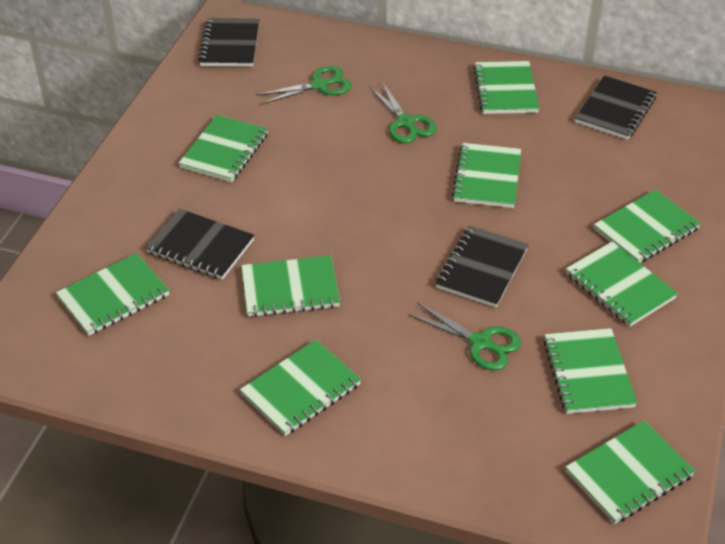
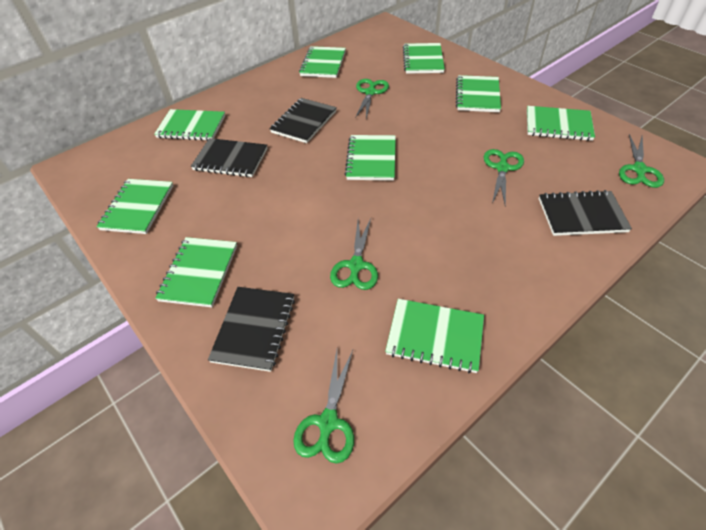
green notebook: [56,253,170,336] [178,115,268,182] [240,339,361,436] [241,255,340,317] [452,143,521,208] [473,61,540,114] [543,328,637,414] [566,241,678,327] [566,421,695,524] [594,189,701,263] = 10 -> [96,179,173,234] [154,109,225,141] [155,237,237,307] [299,46,346,78] [345,135,396,181] [385,299,484,373] [403,43,445,74] [456,75,501,112] [527,106,595,141] = 9
green scissors: [256,66,351,104] [369,82,436,143] [408,302,521,370] = 3 -> [293,350,354,464] [330,218,378,290] [355,79,389,119] [484,149,524,207] [619,134,664,188] = 5

